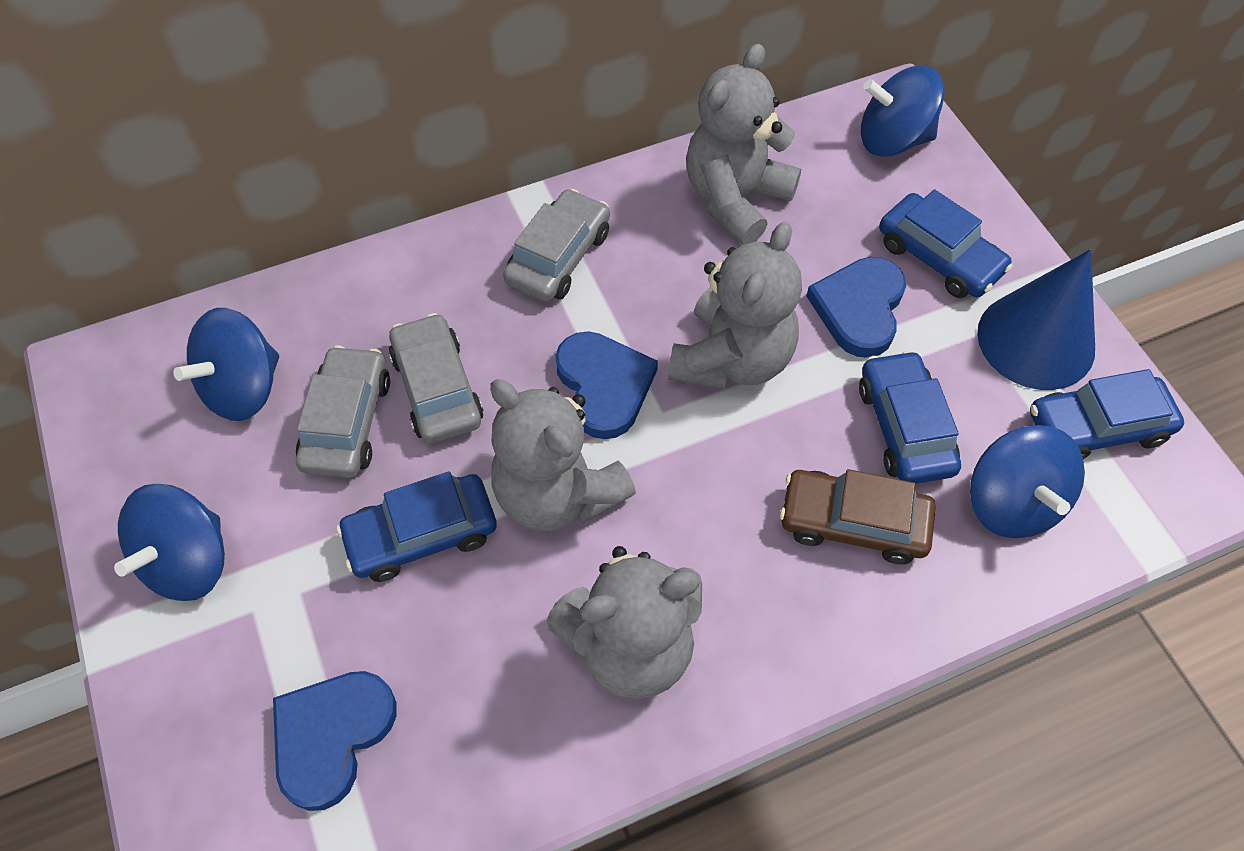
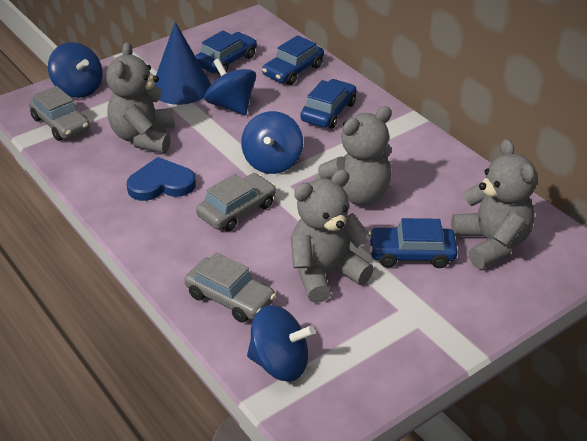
blue heart: [273,671,397,811] [555,331,658,439] [806,257,906,358] = 3 -> [126,157,196,201] = 1
brown car: [780,469,936,564] = 1 -> none = 0

